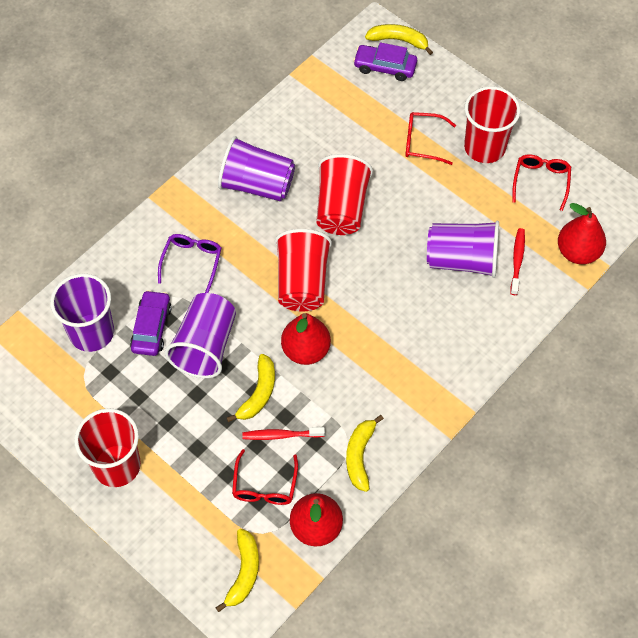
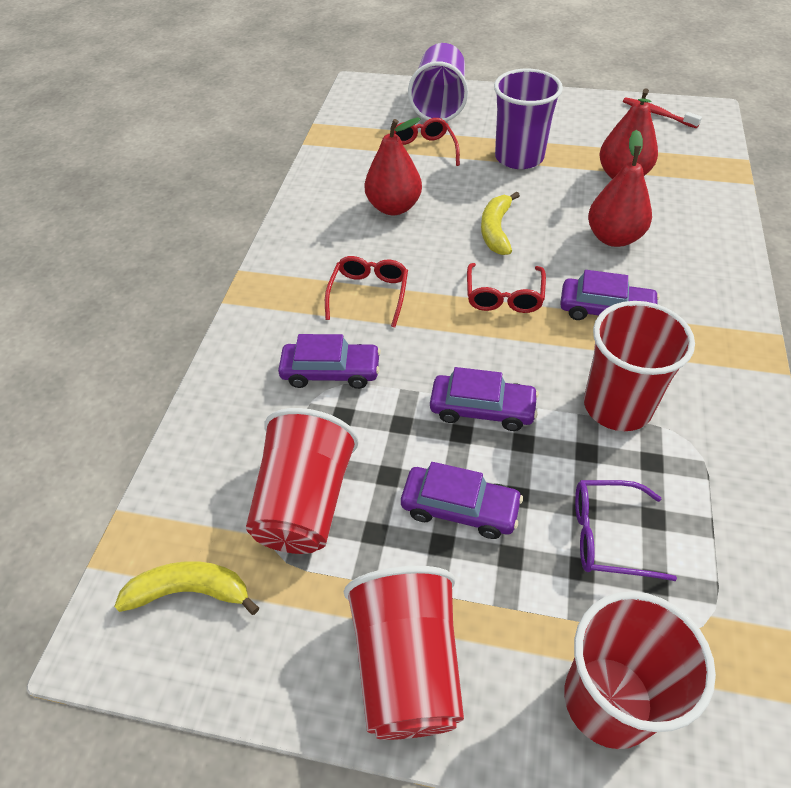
purple car: [130,290,172,356] [353,42,417,81] = 2 -> [278,334,381,389] [401,462,523,539] [430,367,539,431] [560,270,660,320] = 4
purple cup: [50,273,114,352] [165,293,236,378] [218,136,295,202] [427,220,499,278] = 4 -> [408,43,468,122] [494,69,563,169] = 2
red toothbrush: [242,427,325,440] [510,228,525,295] = 2 -> [623,97,702,128] = 1
yellow banana: [216,529,259,612] [227,354,275,422] [346,415,384,492] [365,24,433,55] = 4 -> [114,561,259,615] [481,192,520,255] = 2

